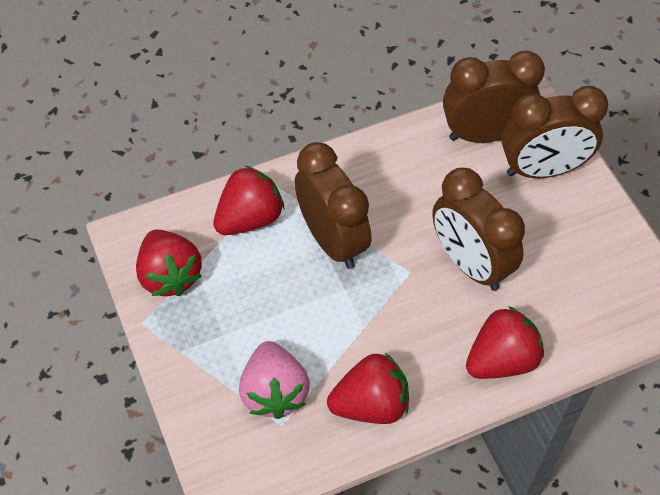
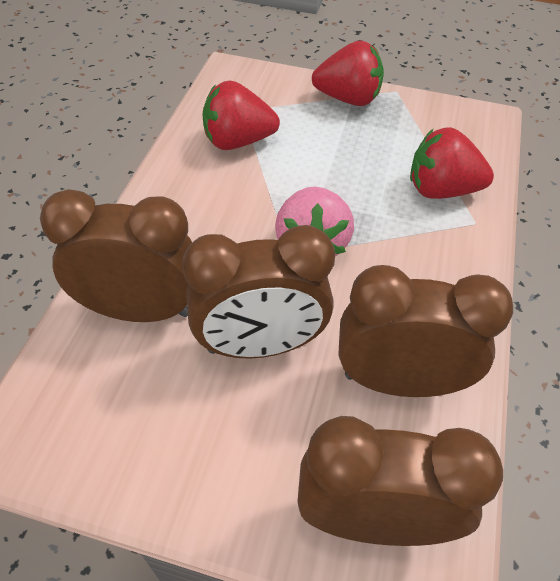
red strawberry: [136,230,202,296] [213,166,284,235] [327,353,409,424] [466,306,544,379] = 4 -> [202,80,280,150] [312,40,384,106] [410,127,494,199] = 3

